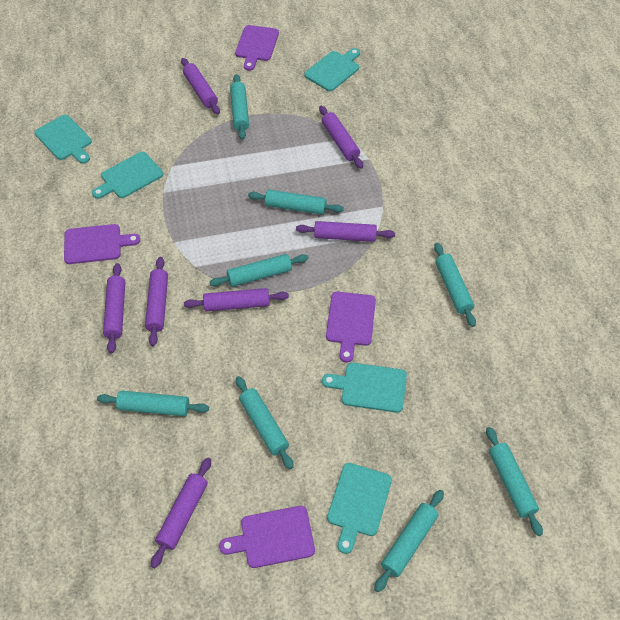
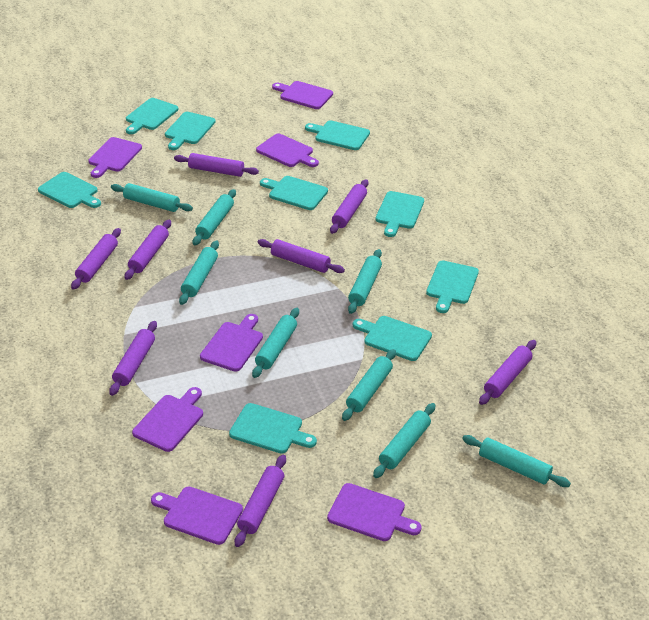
purple cutting board: [64,224,141,264] [219,506,315,568] [235,25,279,71] [326,292,376,363] = 4 -> [88,137,142,178] [132,387,203,452] [151,487,243,545] [200,314,263,372] [256,133,319,167] [272,81,333,109] [327,483,422,541] = 7
purple rolling pin: [103,263,125,353] [145,257,168,346] [151,457,211,568] [181,58,220,114] [184,288,289,312] [296,221,395,242] [319,106,363,169] = 7 -> [71,228,121,290] [109,321,157,396] [124,219,171,280] [174,153,259,177] [235,455,286,547] [258,239,345,273] [330,179,368,234] [479,340,536,405] = 8
turquoise cutting board: [35,115,92,164] [92,152,163,199] [304,48,360,91] [322,363,407,413] [327,463,392,554] = 5 -> [38,172,101,208] [126,98,178,134] [165,112,216,150] [229,403,317,454] [260,176,328,210] [305,120,370,150] [353,316,432,361] [376,191,424,237] [426,260,479,313] = 9

